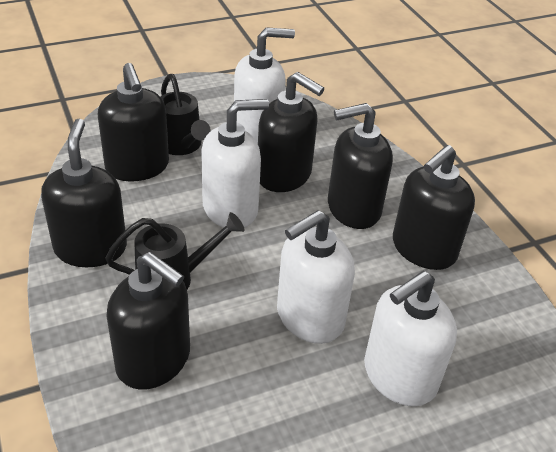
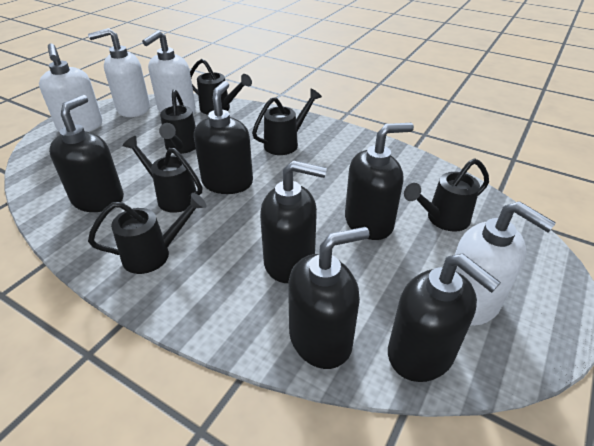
black watering can: [105,212,245,290] [161,74,211,155] = 2 -> [88,193,207,274] [123,136,202,213] [159,89,196,154] [190,59,252,115] [252,88,322,155] [404,158,489,232] = 6

